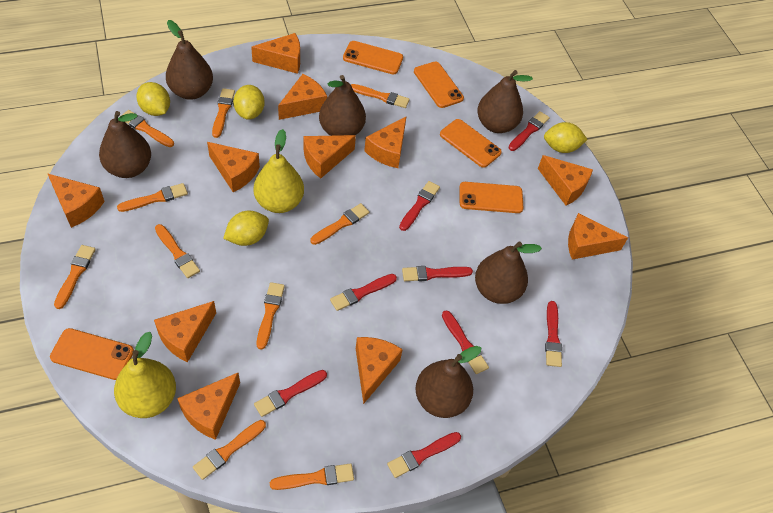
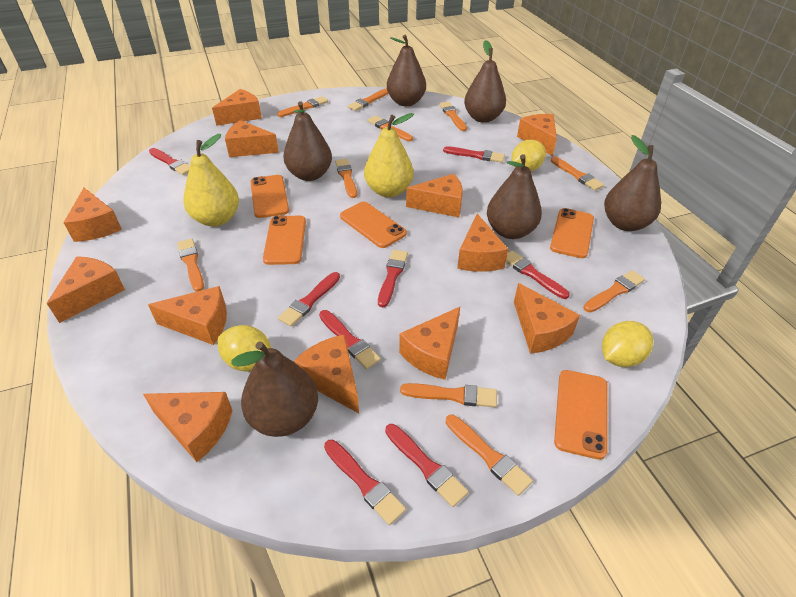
orange cheese: [47,173,105,228] [154,301,216,362] [177,372,240,440] [207,142,260,192] [251,33,300,74] [278,74,327,120] [304,135,356,179] [356,337,403,404] [364,116,407,168] [538,155,593,205] [568,213,628,260] = 11 -> [47,256,125,323] [63,188,122,242] [143,392,233,462] [148,286,227,345] [212,89,262,126] [225,120,279,157] [294,334,359,413] [399,307,460,380] [406,174,463,217] [457,214,508,272] [514,283,580,354] [517,114,557,156] = 12
yellow lemon: [136,82,170,116] [223,211,269,246] [233,85,265,120] [544,122,588,153] = 4 -> [217,325,271,371] [511,140,546,171] [602,321,653,367] = 3

